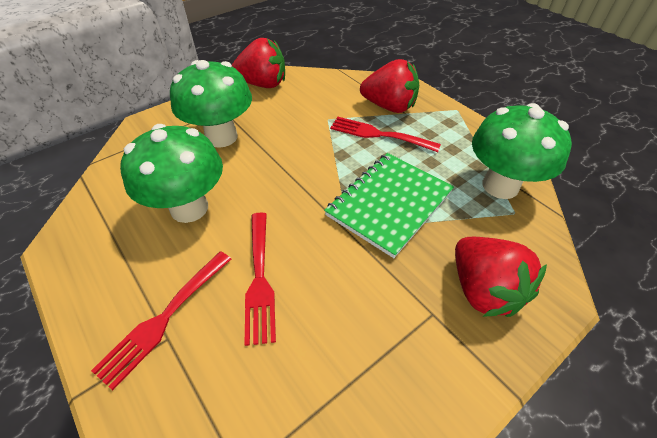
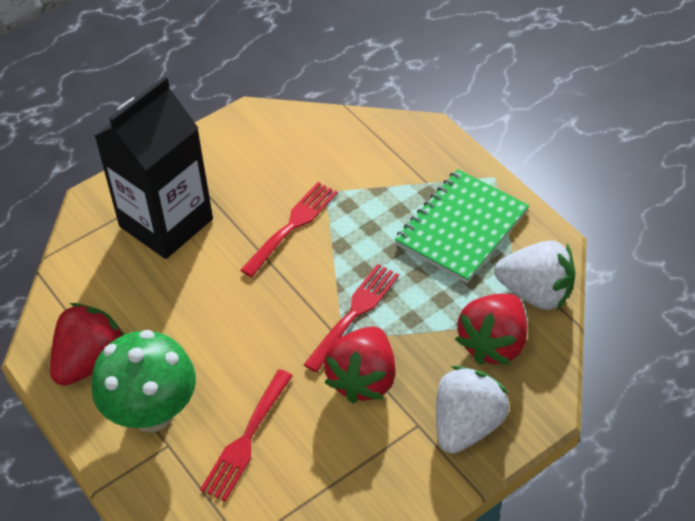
black carton: none = 0 -> [95,76,213,259] = 1
green mushroom: [120,124,223,223] [170,60,252,148] [472,103,572,199] = 3 -> [92,330,196,432] = 1
white strawberry: none = 0 -> [436,366,510,454] [494,240,575,310] = 2

